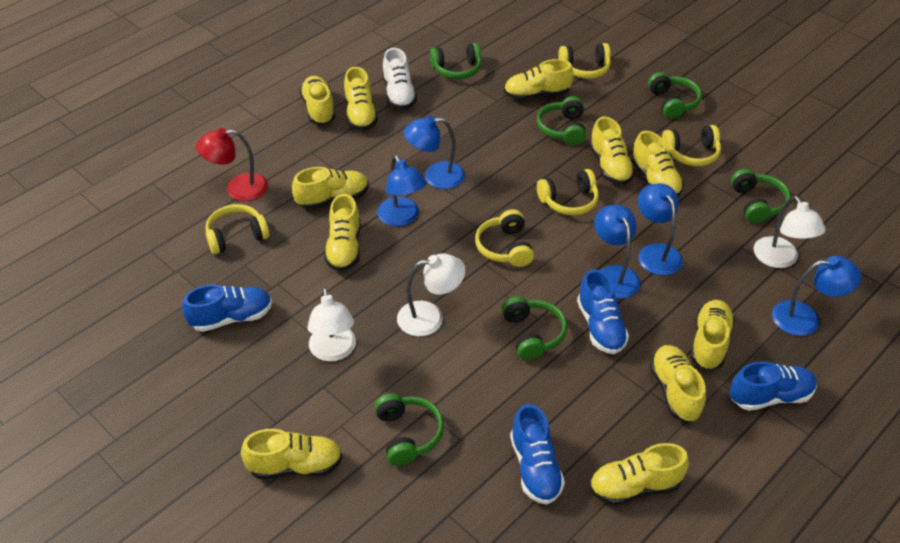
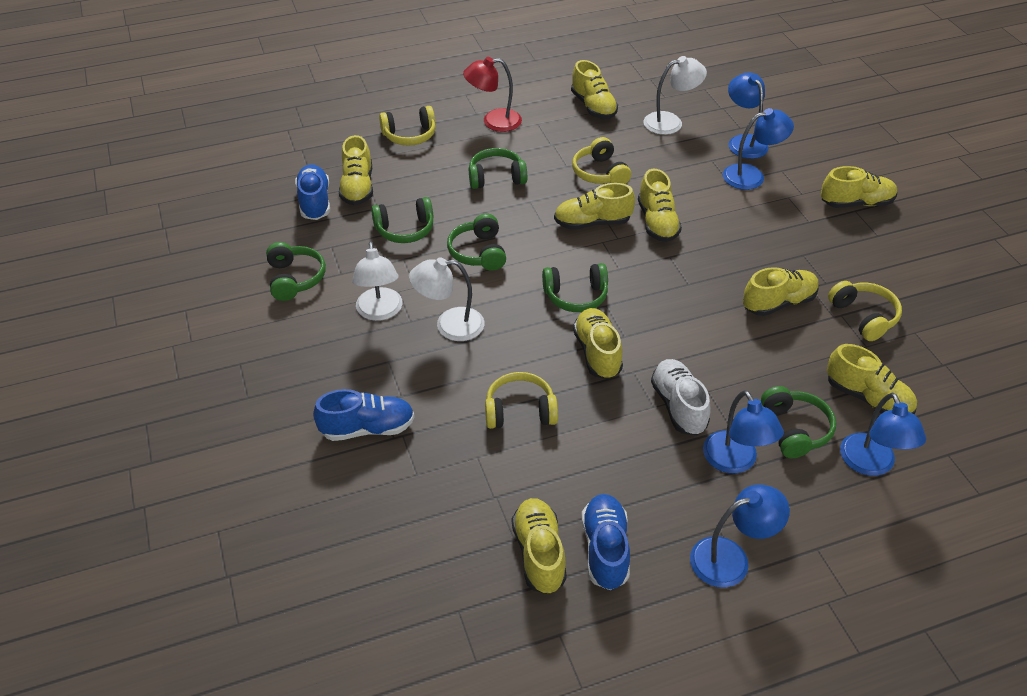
blue shoe: [182,285,272,332] [510,404,565,505] [577,270,629,354] [730,361,817,411] = 4 -> [295,165,330,220] [313,389,415,441] [582,494,630,590] = 3
yellow headphones: [205,204,270,254] [475,209,534,267] [537,169,599,215] [558,43,611,78] [662,125,721,166] = 5 -> [379,106,435,146] [485,372,558,429] [572,137,631,184] [828,281,902,341] = 4
yellow shoe: [241,429,342,479] [292,167,369,209] [300,76,335,125] [324,194,361,271] [344,67,378,131] [504,59,574,100] [589,117,635,185] [589,443,689,505] [631,131,684,197] [650,345,706,422] [691,300,735,370] = 11 -> [339,135,373,205] [512,498,567,594] [554,183,635,230] [571,60,618,119] [573,308,623,379] [638,169,682,242] [743,267,819,316] [821,166,897,208] [827,344,917,414] = 9

